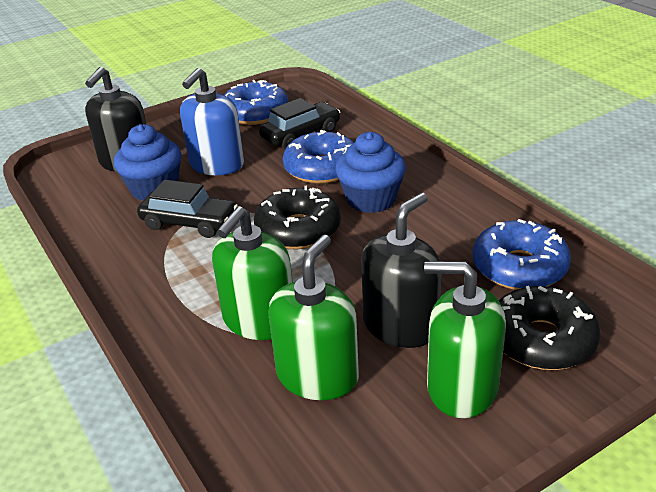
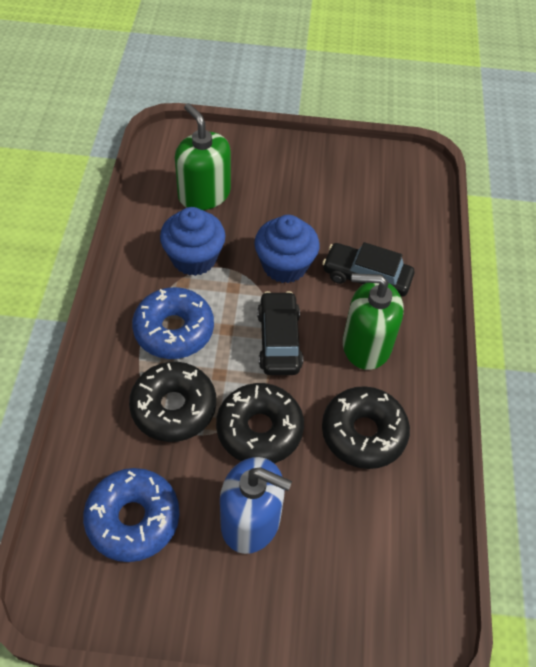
black donut: [254,186,341,249] [499,286,601,370] = 2 -> [129,362,216,442] [216,383,304,463] [322,386,410,469] = 3
black soap dispenser: [85,67,146,172] [361,193,442,348] = 2 -> none = 0
blue donut: [224,80,288,125] [283,130,354,184] [472,219,571,290] = 3 -> [83,468,180,562] [132,287,214,359] = 2
green soap dispenser: [212,206,293,340] [268,235,359,400] [424,261,506,418] = 3 -> [175,103,231,210] [343,273,404,370] = 2

